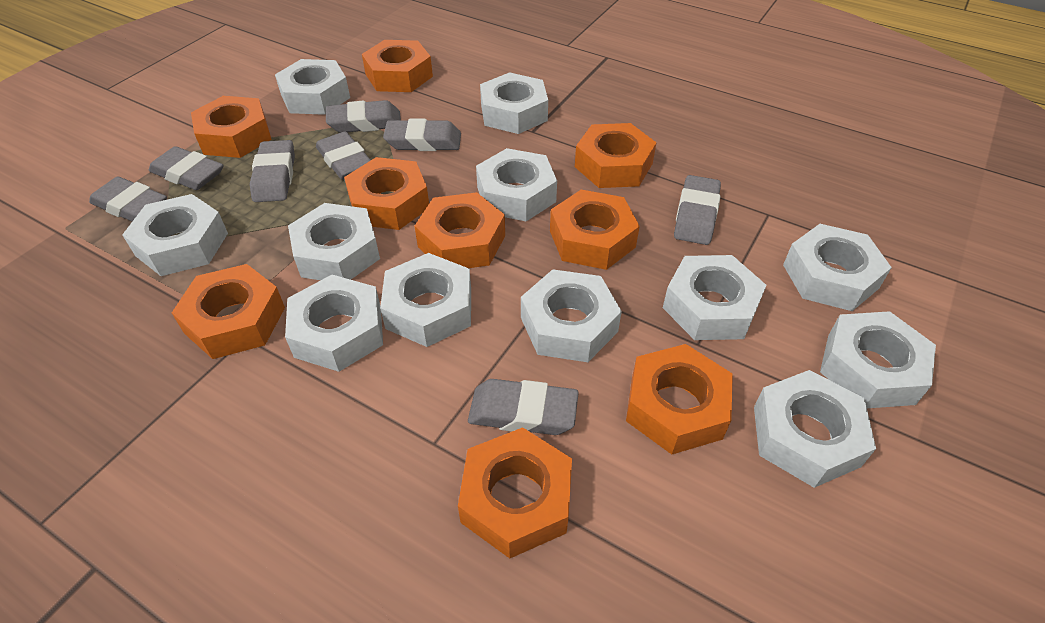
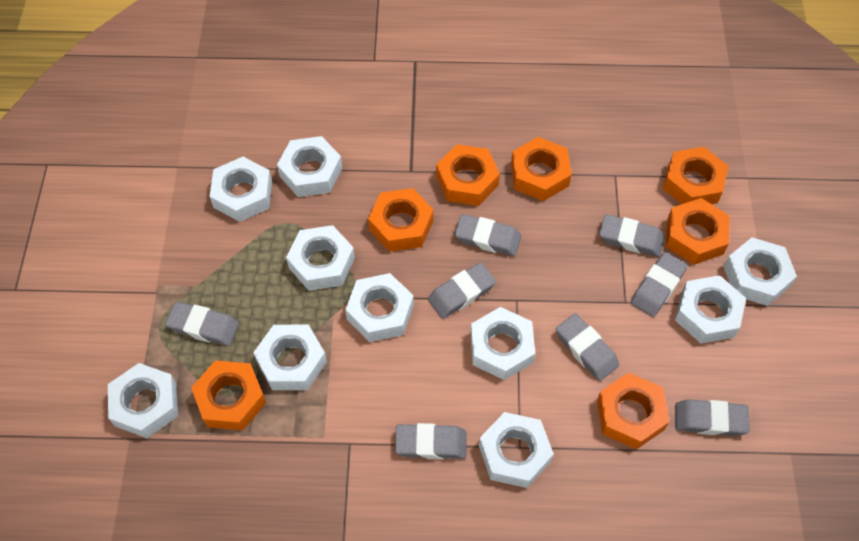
orange nut: [172,264,285,359] [191,96,272,158] [344,157,429,230] [362,40,433,92] [414,192,505,268] [458,427,572,558] [550,190,640,270] [575,123,657,188] [626,344,733,454] = 9 -> [191,360,266,430] [368,188,434,252] [436,144,500,206] [511,137,572,201] [597,373,670,449] [663,147,729,204] [666,198,730,265] = 7
white nut: [122,194,228,276] [275,59,350,115] [285,275,383,372] [288,203,380,280] [380,253,471,347] [476,148,557,221] [480,72,548,134] [521,269,622,362] [663,255,766,340] [754,370,876,488] [783,224,892,311] [820,311,936,408] = 12 -> [108,363,178,438] [210,157,272,222] [253,325,327,390] [277,136,342,197] [286,225,355,291] [345,273,414,342] [471,307,535,380] [479,412,554,488] [675,275,746,344] [724,237,797,306] = 10

